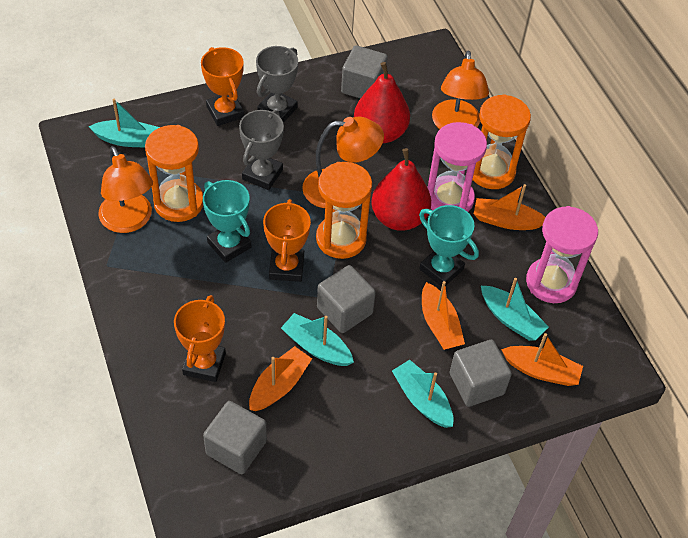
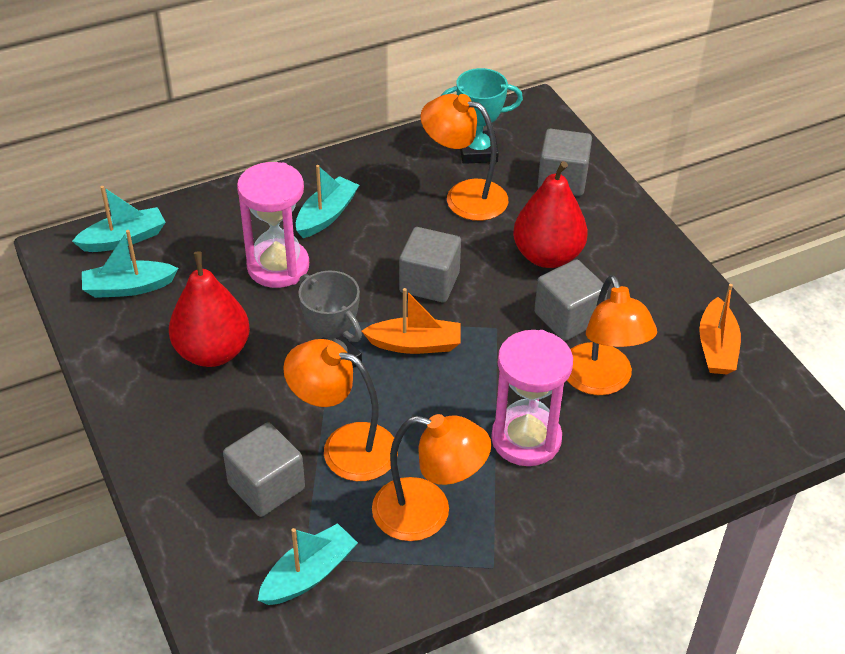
grey trophy: [239,110,284,190] [256,46,298,123] = 2 -> [298,270,362,368] = 1
orange boat: [249,346,312,411] [422,281,465,350] [474,184,545,230] [501,333,583,386] = 4 -> [362,288,461,354] [699,284,741,374] = 2
orange hourglass: [145,125,203,222] [316,162,372,259] [472,94,531,189] = 3 -> none = 0
orange lamp: [98,146,153,233] [302,117,384,208] [432,50,489,129] = 3 -> [283,339,398,481] [372,414,491,541] [421,94,508,221] [567,275,657,395] = 4
orange trophy: [174,295,226,382] [201,47,244,126] [263,199,311,282] = 3 -> none = 0
turquoise trophy: [203,180,251,263] [419,205,479,287] = 2 -> [441,68,523,164] = 1

